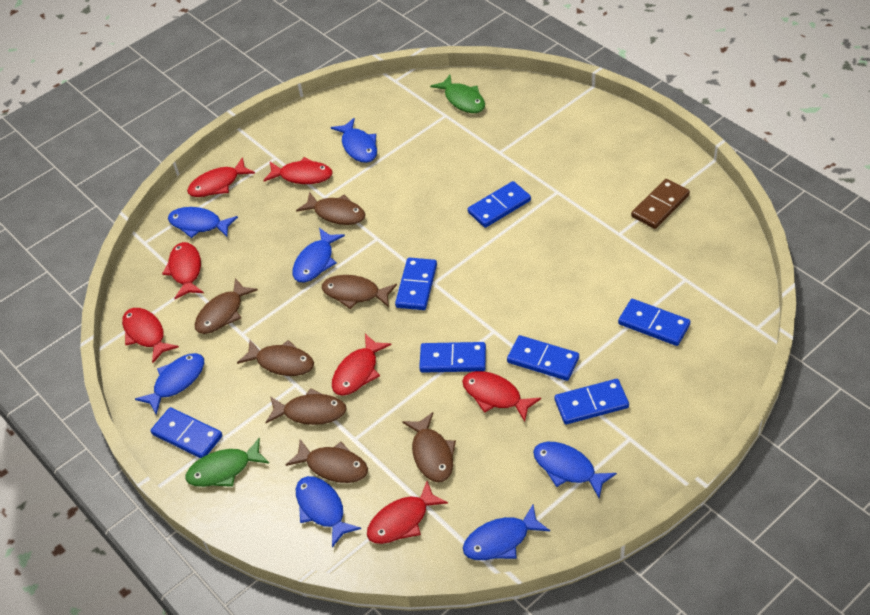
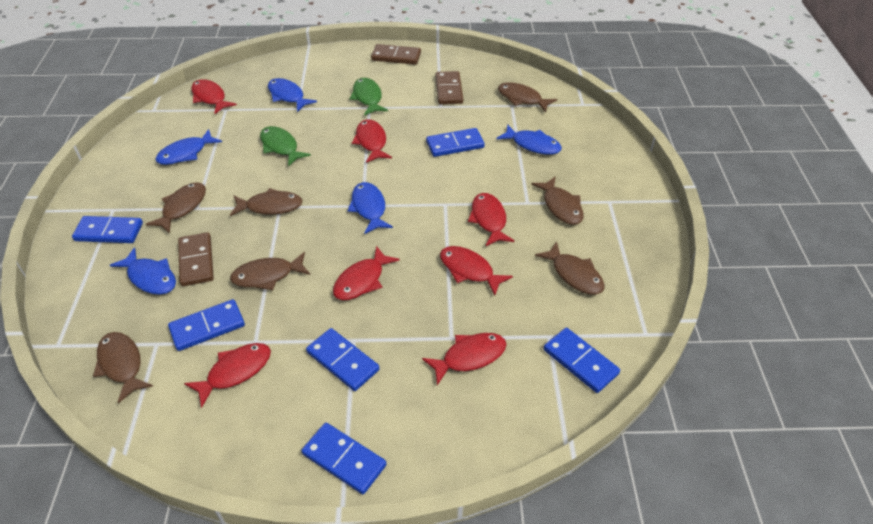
blue domino: [151,407,222,459] [395,258,437,310] [419,342,486,373] [468,181,531,228] [507,335,579,381] [555,379,629,424] [618,299,691,346] = 7 -> [72,216,143,243] [168,299,245,351] [301,423,387,494] [306,328,379,391] [426,128,485,157] [543,328,620,393] = 6
blue fish: [135,353,204,415] [168,207,238,238] [292,228,345,282] [296,476,361,547] [331,118,377,163] [463,505,550,560] [533,442,617,498] = 7 -> [110,247,176,295] [155,129,222,165] [268,78,317,112] [347,182,393,234] [496,125,562,155] = 5
brown domino: [631,179,690,229] = 1 -> [178,232,214,286] [371,44,421,65] [435,71,463,104] = 3

